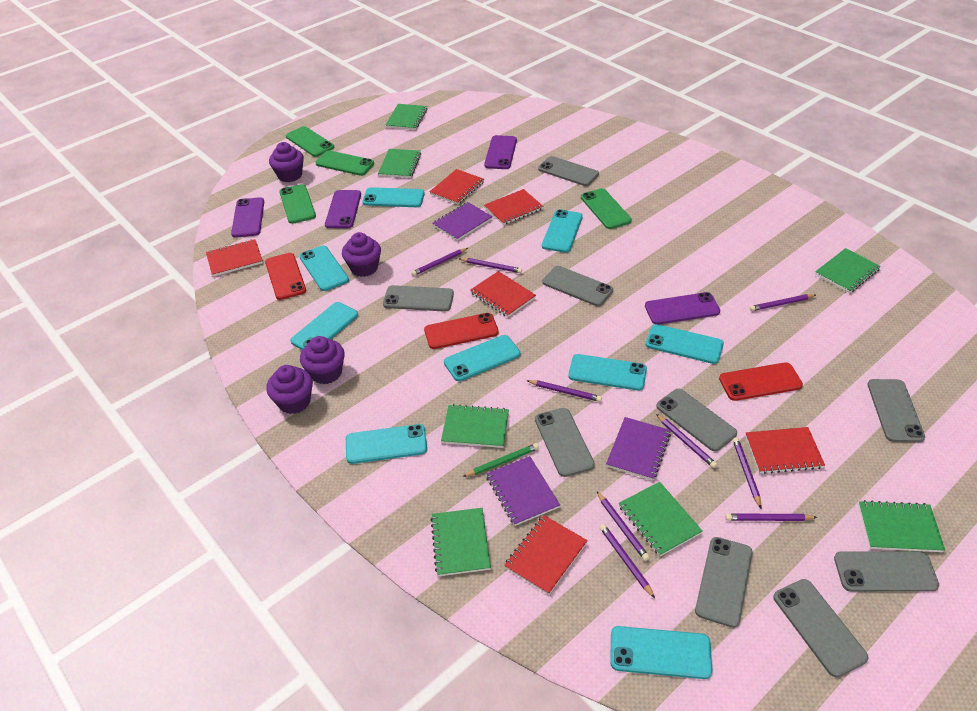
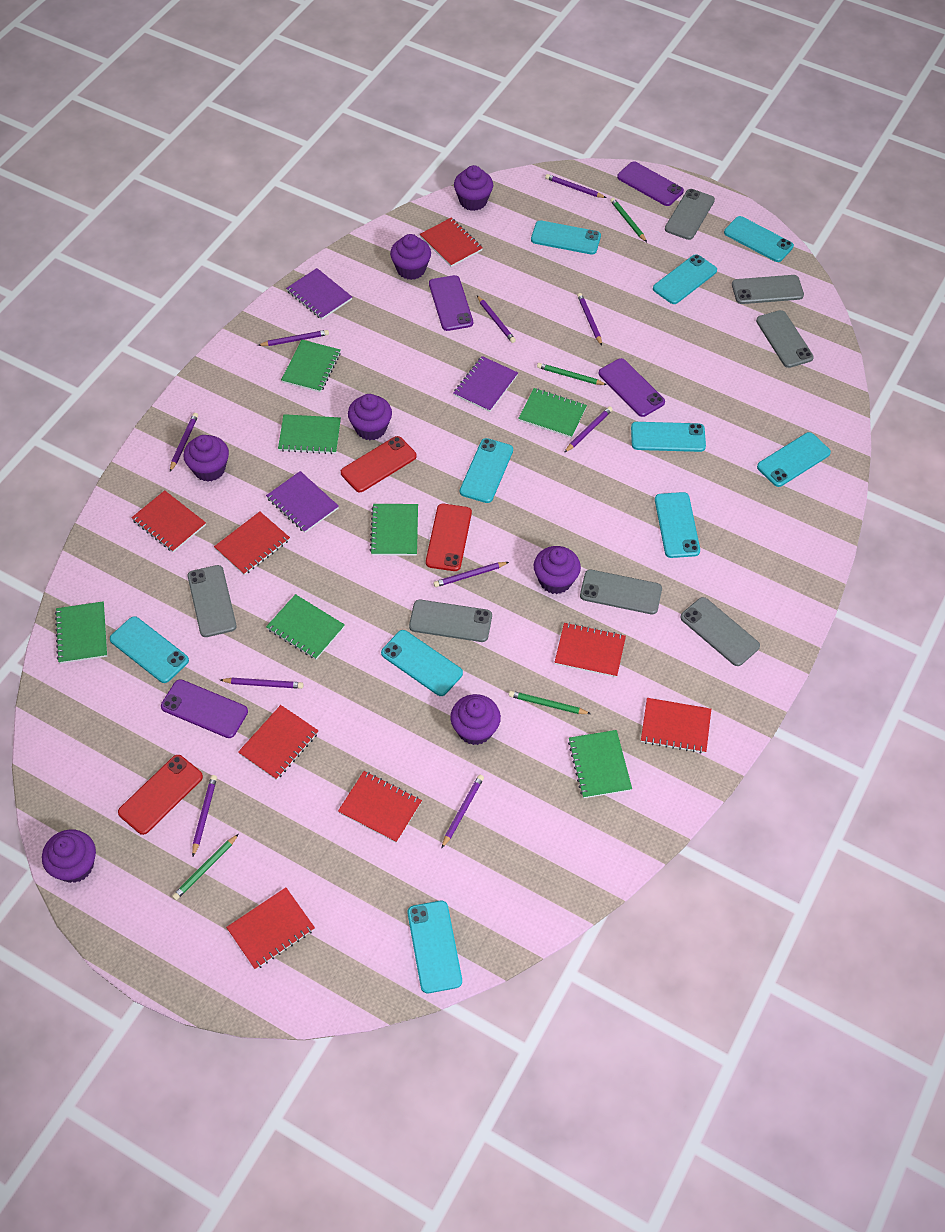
green pencil: [463,443,539,477] = 1 -> [172,834,239,900] [509,691,591,714] [537,363,607,385] [610,198,647,242] = 4
green phone: [279,184,316,224] [286,126,334,157] [315,150,374,176] [581,188,632,229] = 4 -> none = 0
grey phone: [383,285,454,312] [535,408,595,477] [538,156,599,186] [543,266,613,306] [656,389,737,451] [695,537,753,628] [773,579,868,677] [834,551,939,592] [867,379,925,442] = 9 -> [188,565,237,637] [409,600,492,642] [580,570,662,614] [665,189,715,240] [680,597,760,666] [732,275,804,304] [756,310,814,368] = 7
purple cupcake: [266,365,313,414] [269,142,304,182] [300,336,345,384] [342,232,381,277] = 4 -> [42,829,96,883] [183,435,229,482] [348,394,392,440] [390,234,431,280] [450,694,501,745] [454,165,493,211] [534,546,581,594] = 7
purple pencil: [411,248,468,276] [458,258,522,273] [526,380,602,402] [597,492,650,561] [600,524,655,598] [656,414,717,468] [725,514,818,521] [733,437,761,508] [750,294,816,311] = 9 -> [170,413,198,472] [192,775,217,856] [220,678,303,689] [258,330,329,346] [433,562,509,587] [441,775,484,849] [477,296,516,343] [545,174,606,198] [564,406,613,453] [577,293,602,346] = 10
red notebook: [206,239,263,277] [429,169,484,205] [470,271,536,317] [484,189,543,225] [504,515,588,595] [745,427,825,474] = 6 -> [131,490,206,552] [214,512,290,575] [226,887,315,970] [238,705,319,780] [338,771,422,843] [420,218,483,267] [555,622,626,677] [641,698,711,754] = 8
turquoise phone: [290,302,358,350] [299,246,349,291] [346,424,427,464] [362,187,425,207] [444,335,520,381] [542,209,583,253] [568,354,647,391] [610,626,712,679] [646,324,724,364] = 9 -> [110,616,189,683] [381,630,463,696] [408,901,462,993] [460,438,513,503] [531,220,601,255] [631,422,706,452] [653,254,717,304] [655,492,700,558] [724,216,794,262] [757,432,831,487] = 10

